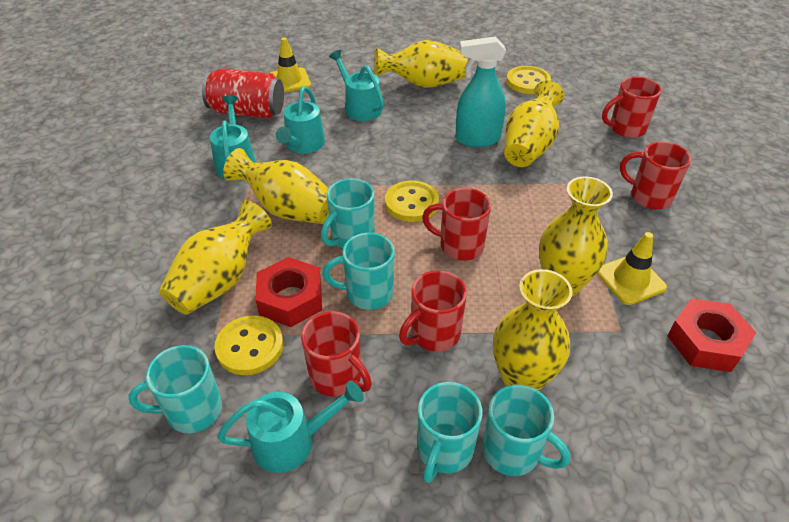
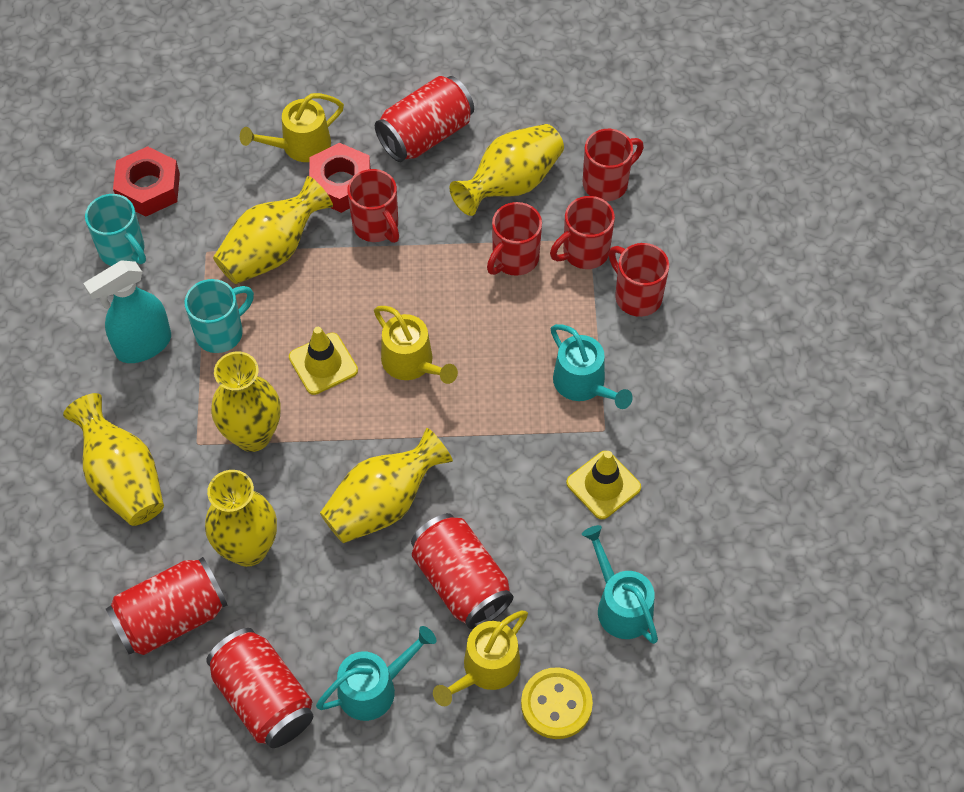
red can: [202,68,284,119] = 1 -> [106,557,228,655] [206,628,313,748] [375,76,474,162] [411,513,513,629] = 4
turquoise mug: [128,345,222,433] [321,178,375,249] [323,233,395,310] [417,382,483,483] [482,384,570,476] = 5 -> [85,194,146,266] [185,279,254,353] = 2
turquoise watering can: [210,95,256,178] [217,381,364,473] [276,87,325,154] [329,50,384,121] = 4 -> [316,626,436,721] [551,324,633,409] [582,525,658,644] = 3
yellow button: [214,315,284,375] [385,181,439,222] [506,66,551,94] = 3 -> [521,667,593,739] = 1
yellow watering can: none = 0 -> [240,93,344,162] [374,306,458,384] [433,611,528,706] = 3

